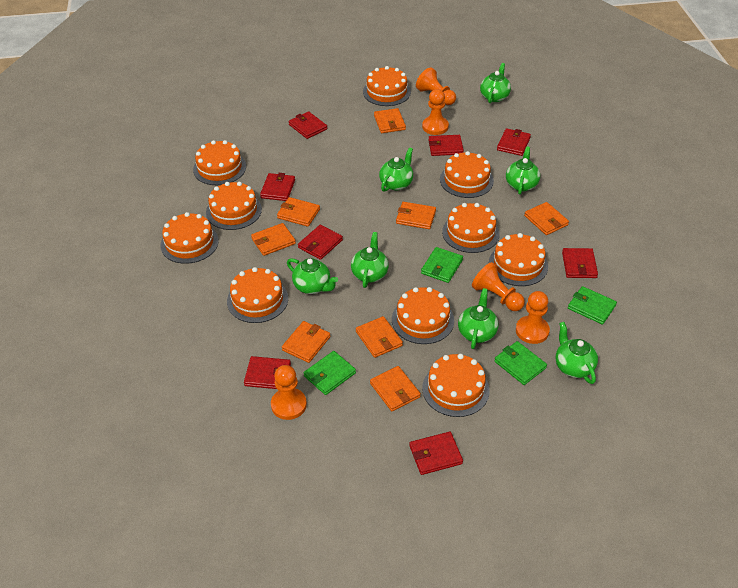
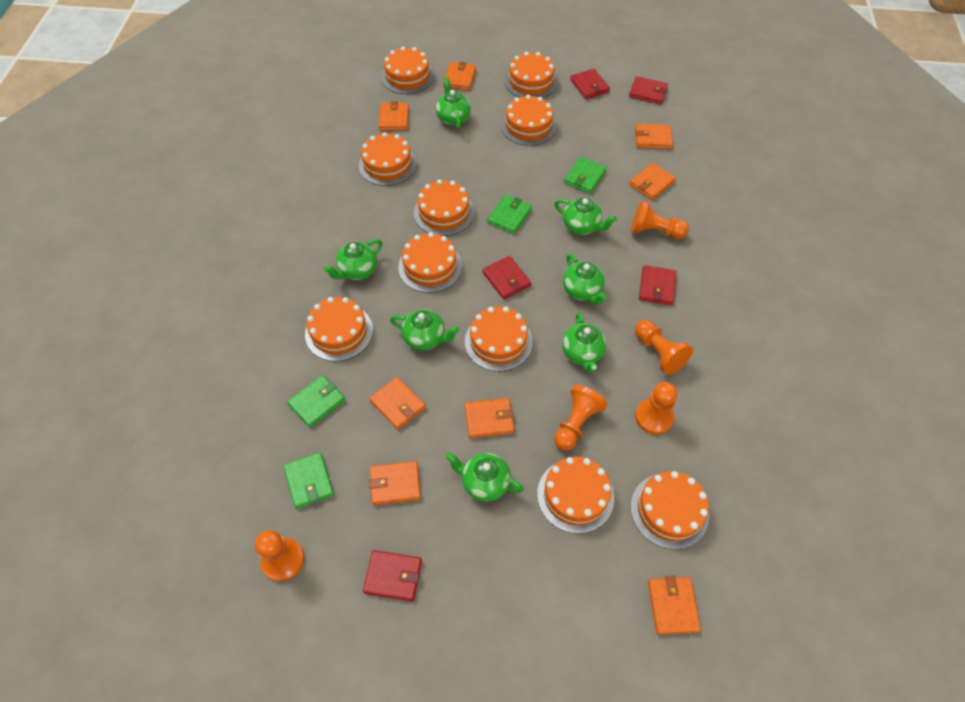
red wallet: [244,356,291,389] [260,173,295,201] [289,111,327,139] [298,225,343,260] [409,432,463,475] [428,135,464,156] [497,128,531,156] [562,248,598,278] = 8 -> [363,550,422,601] [483,256,531,299] [570,69,610,99] [629,76,668,105] [639,265,677,306] = 5

